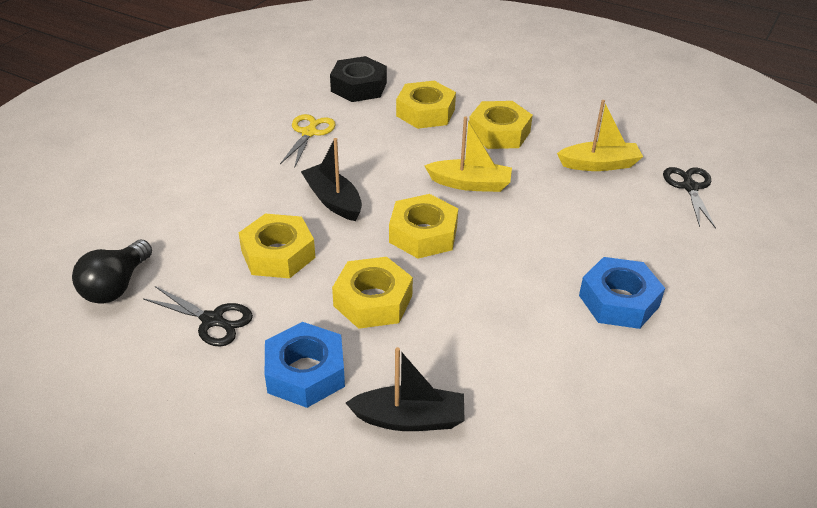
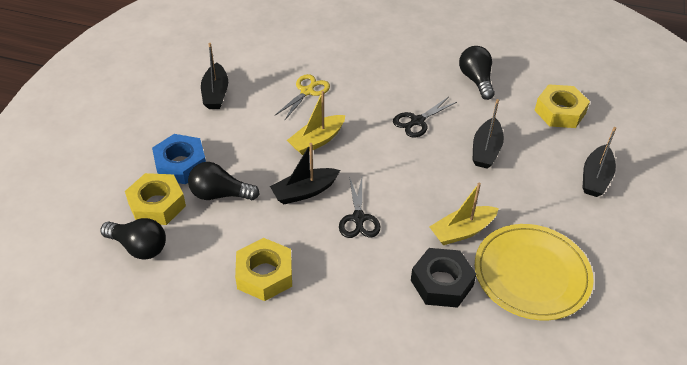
black boat: [301,138,362,221] [346,347,464,431] = 2 -> [201,43,228,109] [270,143,340,204] [473,99,504,169] [582,127,616,197] = 4
black light bulb: [72,240,152,304] = 1 -> [100,218,166,260] [188,162,260,200] [459,46,495,100] = 3
blue nut: [265,322,345,408] [579,257,665,329] = 2 -> [152,134,206,184] = 1
yellow nut: [239,214,315,278] [332,257,413,329] [389,194,458,259] [396,81,456,129] [469,101,533,149] = 5 -> [125,173,186,225] [235,238,292,301] [534,84,590,128] = 3
yellow plate: none = 0 -> [475,224,594,320] = 1

